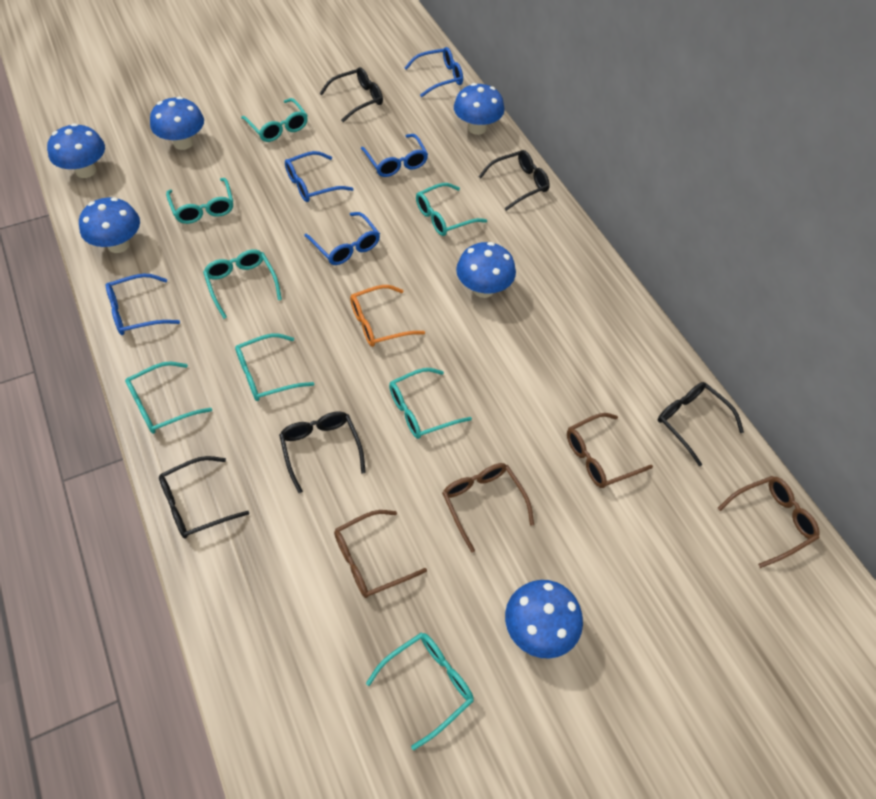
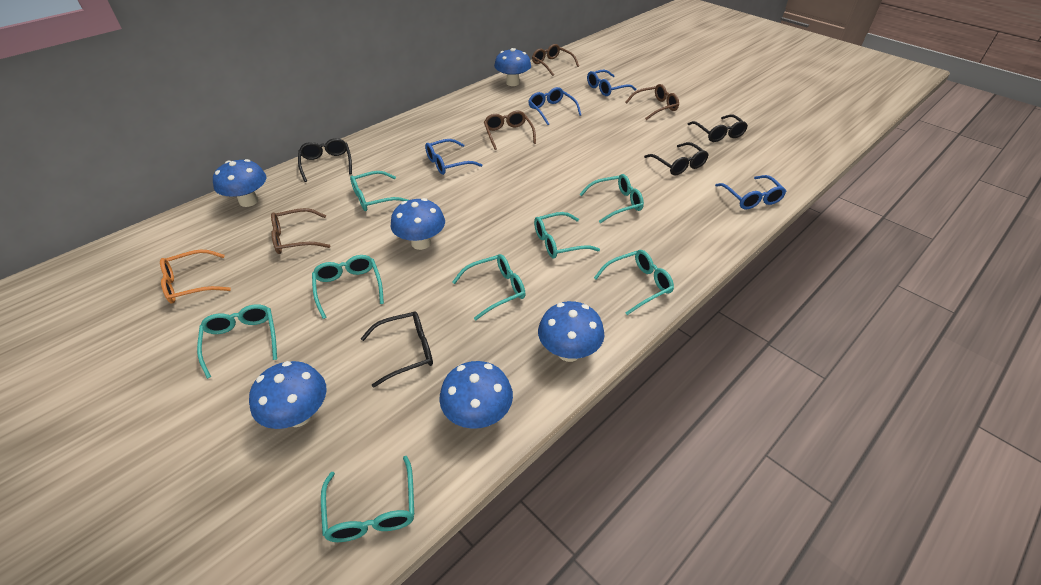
black glasses: [159,456,249,539] [279,411,366,493] [320,67,383,122] [479,150,550,211] [658,382,744,466] = 5 -> [298,138,352,182] [361,311,433,388] [644,142,709,176] [688,114,748,142] = 4
blue glasses: [106,273,180,335] [285,151,354,202] [304,212,380,265] [361,134,428,177] [404,47,463,97] = 5 -> [425,139,482,175] [528,87,581,125] [587,70,636,96] [715,175,786,210] = 4

